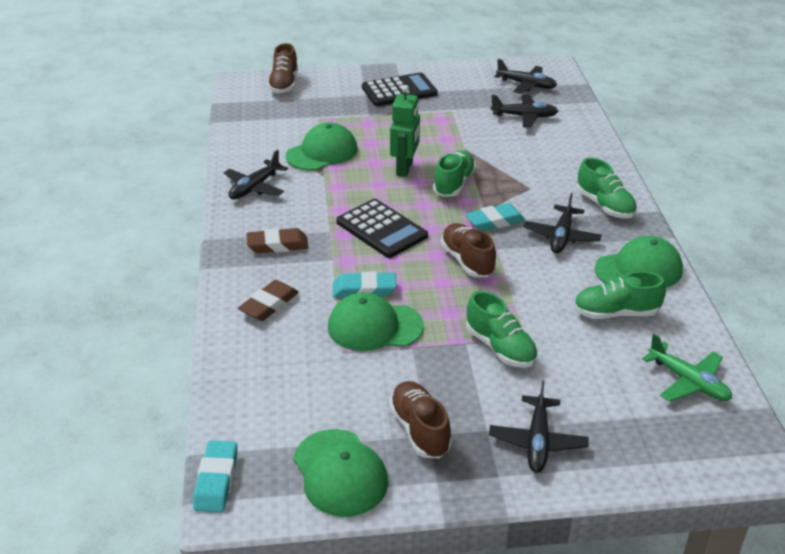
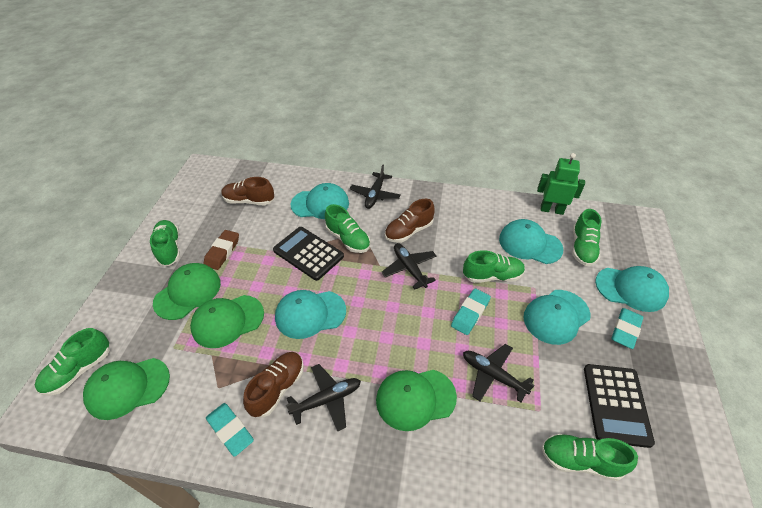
black plane: [224,150,288,199] [489,381,589,473] [490,95,558,127] [495,59,557,94] [523,193,602,253] = 5 -> [286,364,361,432] [350,165,401,209] [381,243,437,290] [463,344,535,402] = 4
brown eraser: [238,280,299,321] [246,228,308,253] = 2 -> [204,230,239,270] = 1
green plane: [642,334,732,402] = 1 -> none = 0
green shoe: [433,151,476,197] [466,291,538,368] [573,271,666,319] [577,158,637,219] = 4 -> [35,328,110,396] [150,220,180,266] [325,204,370,253] [463,250,525,283] [541,434,638,481] [572,209,602,266] = 6
turquoise cap: none = 0 -> [275,290,346,339] [291,183,349,219] [499,219,563,264] [524,290,591,345] [595,266,669,312] = 5

